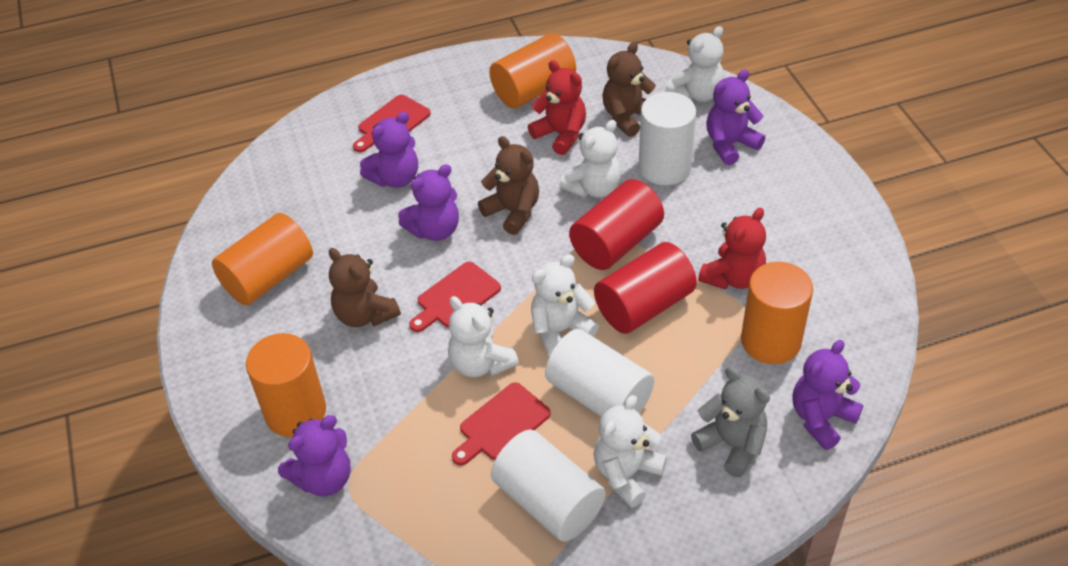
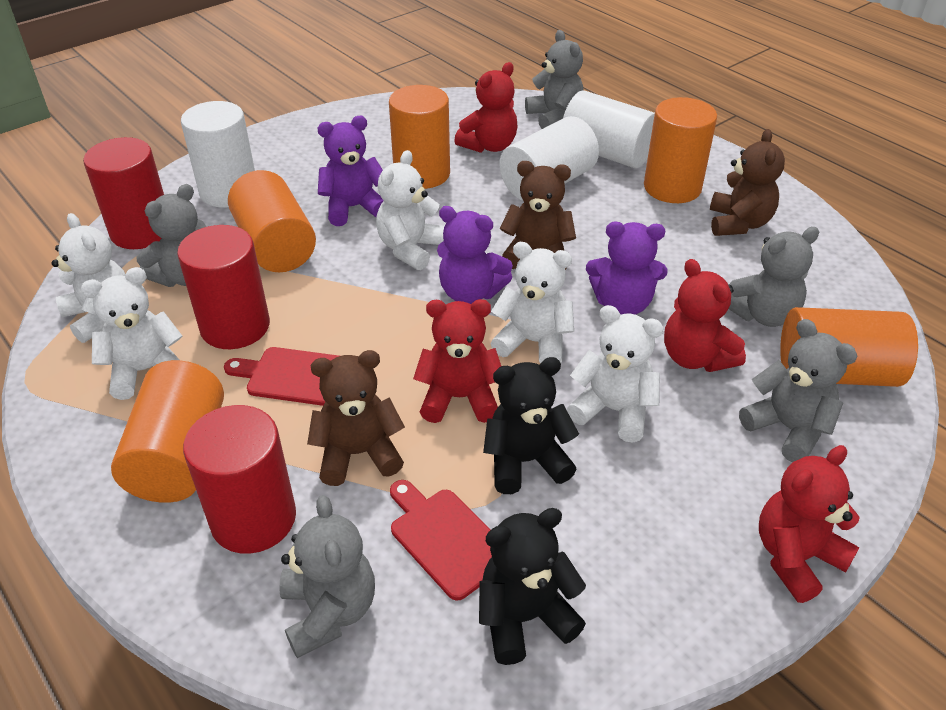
black teddy bear: none = 0 -> [479,508,586,665] [483,357,579,494] = 2
grey teddy bear: [691,367,770,477] = 1 -> [136,184,206,287] [279,495,375,658] [525,30,584,129] [729,227,819,327] [739,319,857,462] = 5
orange cylinder: [212,213,313,305] [246,333,326,437] [489,33,576,109] [741,262,813,364] = 4 -> [111,360,224,503] [228,170,316,272] [389,85,450,189] [644,97,717,203] [780,307,918,387] = 5
purple teddy bear: [278,415,351,496] [360,112,418,188] [398,164,459,241] [706,69,765,165] [793,340,863,450] = 5 -> [317,116,384,226] [437,206,513,304] [586,222,668,315] = 3
red cutting board: [353,95,431,152] [409,262,501,332] [452,382,551,466] = 3 -> [224,347,339,406] [390,480,492,601] = 2
red cylinder: [569,179,664,270] [594,242,697,334] = 2 -> [83,137,164,249] [177,225,270,349] [183,405,296,554] = 3
red teddy bear: [528,60,586,155] [698,207,766,290] = 2 -> [413,299,501,423] [454,62,517,153] [664,259,746,372] [759,445,860,603] = 4

